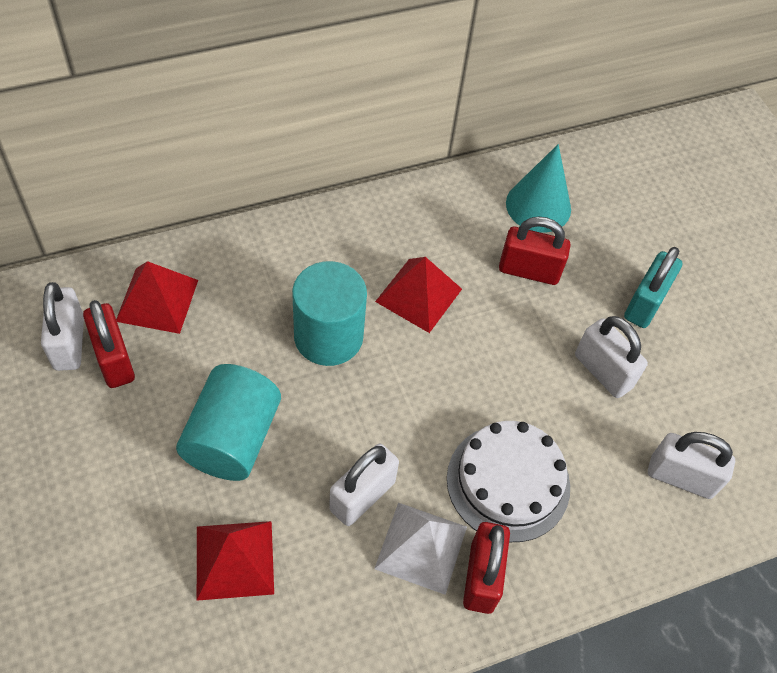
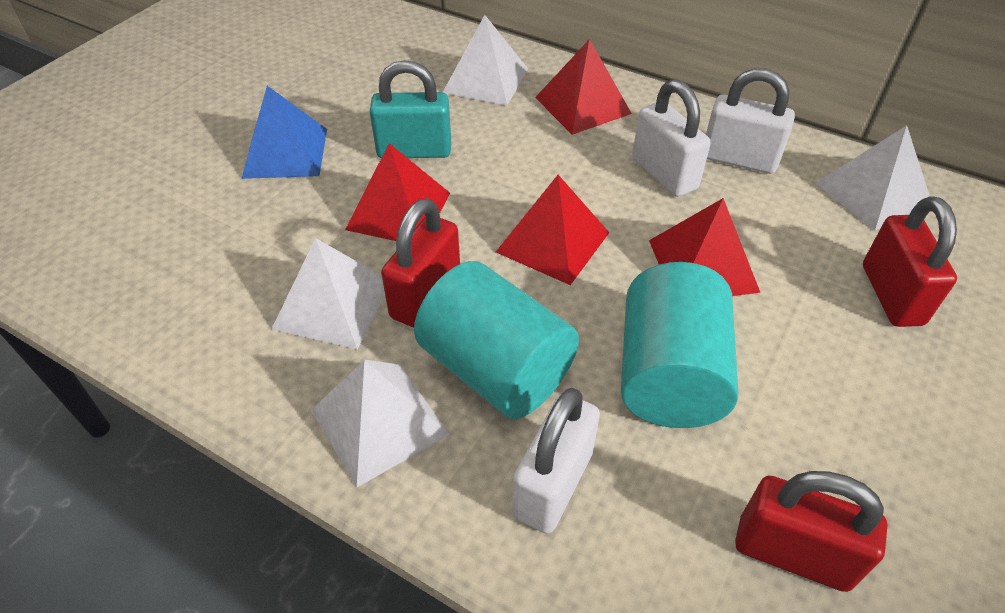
blue pyramid: none = 0 -> [242,86,327,179] = 1
red pyramid: [116,261,198,334] [197,521,274,601] [375,257,462,333] = 3 -> [345,143,450,241] [496,175,610,285] [535,39,632,135] [649,198,761,296] = 4
turquoise cone: [506,144,571,233] = 1 -> none = 0
white cake: [447,421,570,542] = 1 -> none = 0
white padlock: [41,282,84,371] [329,444,399,526] [575,316,648,398] [648,432,735,499] = 4 -> [512,388,600,534] [632,80,711,197] [706,68,795,174] = 3
white pyramid: [374,503,467,595] = 1 -> [272,238,385,350] [311,360,450,488] [443,15,528,106] [815,125,930,230] = 4

